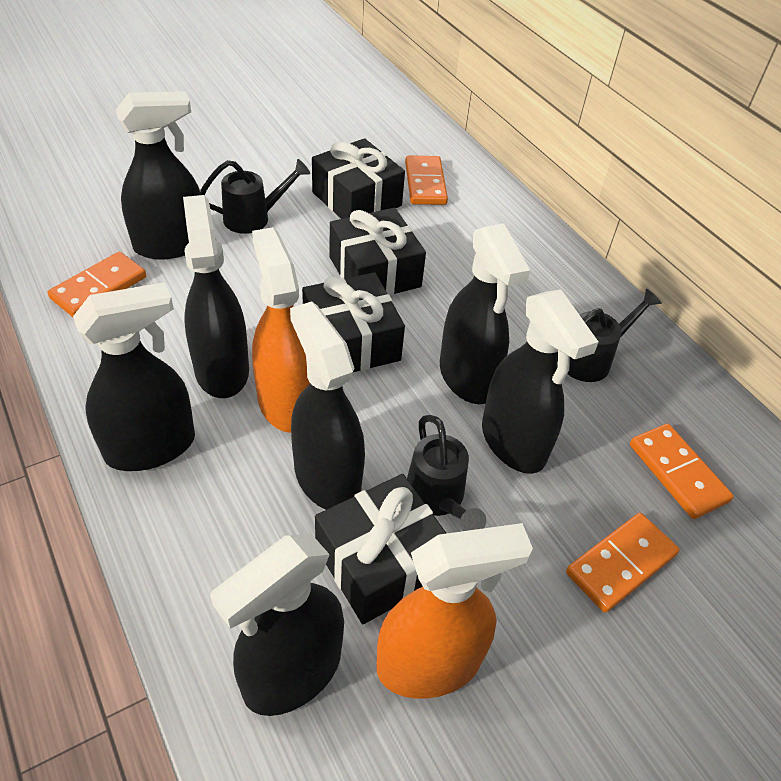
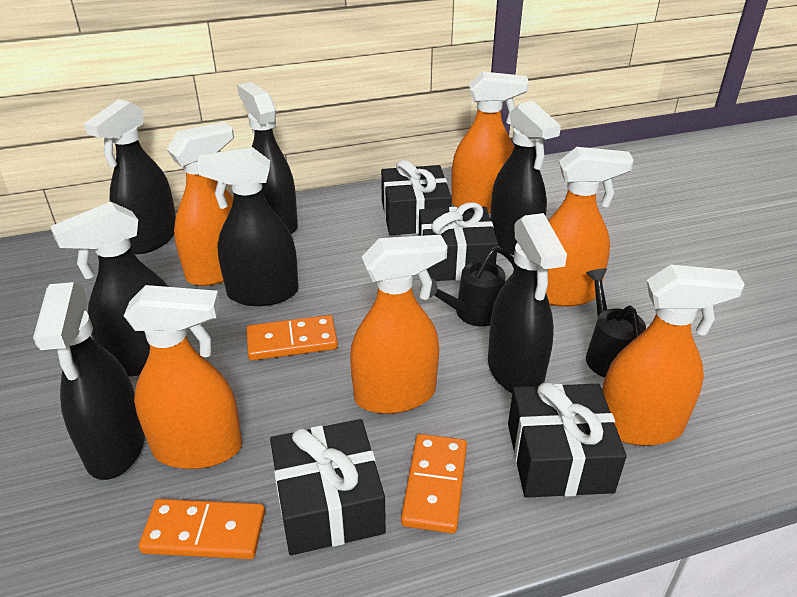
black watering can: [200,159,310,234] [407,415,486,531] [557,288,662,382] = 3 -> [420,246,518,326] [586,269,646,378] = 2
orange domino: [48,252,146,317] [405,155,448,205] [566,513,680,613] [630,424,734,519] = 4 -> [139,499,265,559] [246,315,338,360] [401,434,467,533] = 3
orange spray bottle: [252,227,310,433] [376,523,533,699] = 2 -> [124,285,242,469] [167,122,234,286] [350,235,447,414] [451,71,529,213] [546,147,634,307] [602,265,745,446] = 6

